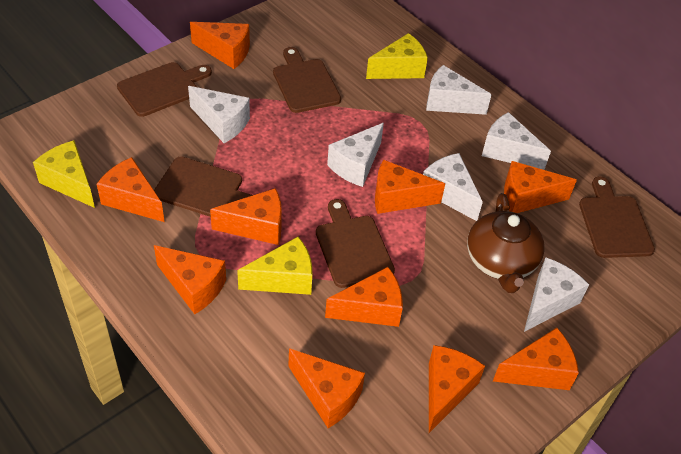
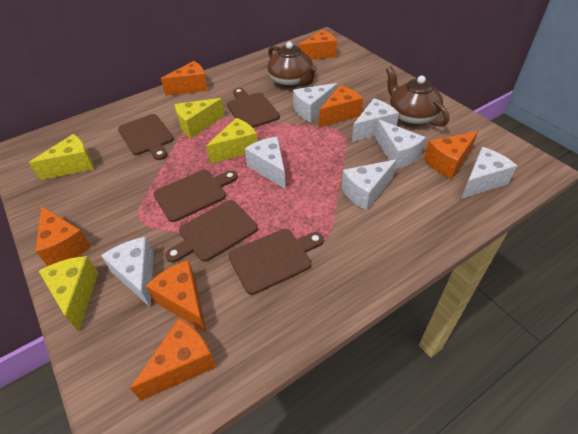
brown teapot: [467,193,545,293] = 1 -> [267,42,317,88] [386,67,449,127] = 2
orange cheese: [97,157,165,222] [154,245,226,314] [190,22,250,69] [210,188,282,245] [289,348,365,428] [325,267,403,327] [375,160,445,214] [429,345,485,433] [493,328,579,390] [504,161,577,213] = 10 -> [36,206,91,266] [130,318,216,401] [146,260,207,333] [161,61,208,96] [298,30,337,60] [319,85,363,127] [424,131,478,179] = 7
white cheese: [188,86,250,143] [327,123,384,187] [423,153,483,221] [426,65,492,115] [482,112,551,170] [524,257,589,332] = 6 -> [101,237,154,308] [245,137,286,189] [293,83,338,123] [342,159,397,211] [352,98,399,142] [376,120,426,169] [461,147,517,199] = 7
yellow cheese: [33,140,95,208] [237,237,312,295] [366,33,428,79] = 3 -> [29,134,94,180] [39,256,98,331] [175,98,225,138] [206,118,258,164] = 4

